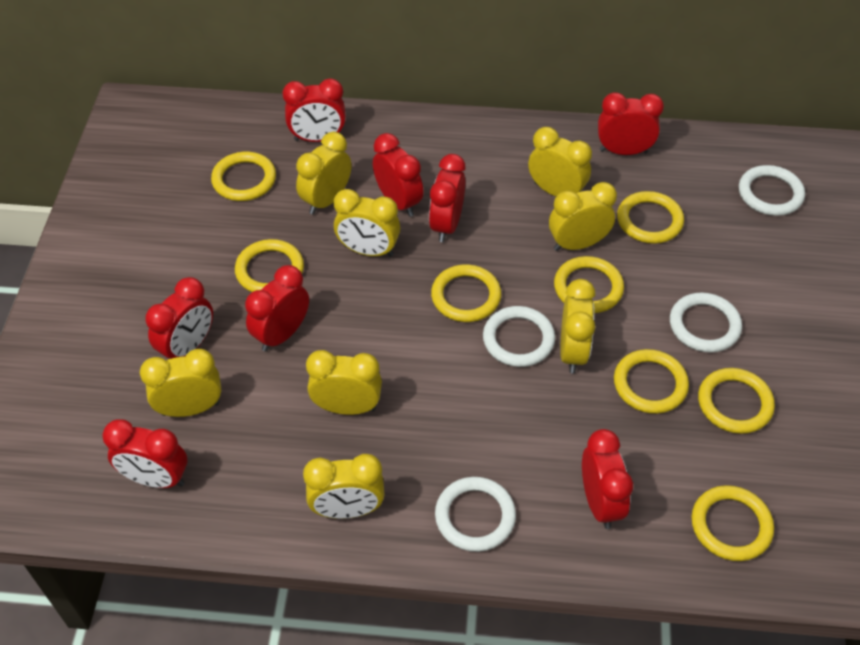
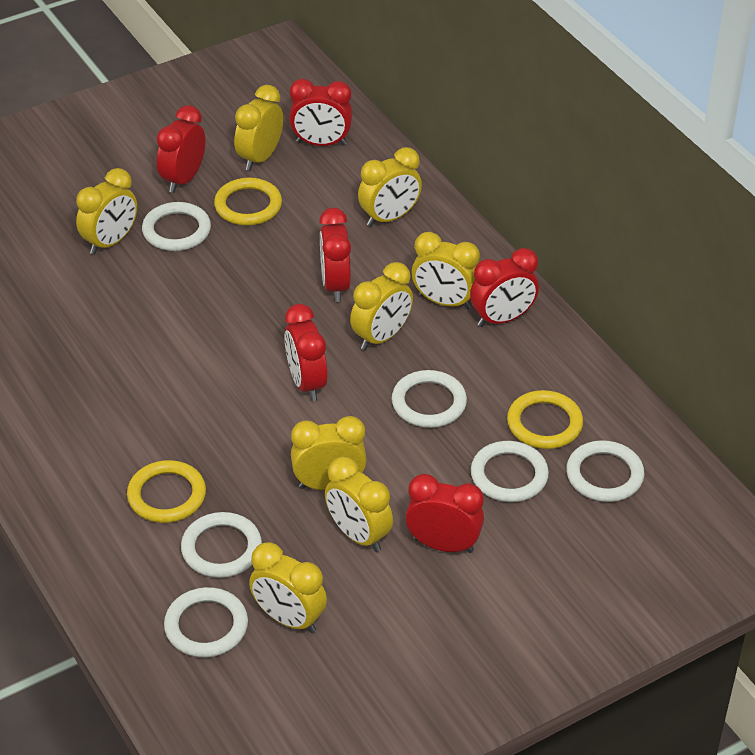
red clock: [102,419,187,488] [146,277,213,359] [245,265,309,352] [282,78,346,142] [373,133,423,217] [429,154,466,242] [582,429,633,529] [598,92,664,155] = 8 -> [157,105,205,193] [285,304,328,401] [289,79,353,146] [319,208,351,302] [406,474,484,553] [470,248,539,327] = 6
white ring: [435,477,516,552] [483,306,555,367] [670,292,742,353] [739,165,805,216] = 4 -> [142,202,211,251] [164,587,248,658] [181,512,262,578] [392,370,467,428] [471,441,549,502] [566,440,644,502] = 6
yellow ring: [211,152,276,201] [235,239,304,292] [431,264,501,322] [554,256,624,313] [614,349,689,414] [617,191,684,244] [692,485,774,561] [698,368,775,434] = 8 -> [127,460,206,523] [214,178,282,226] [507,390,583,449] = 3

